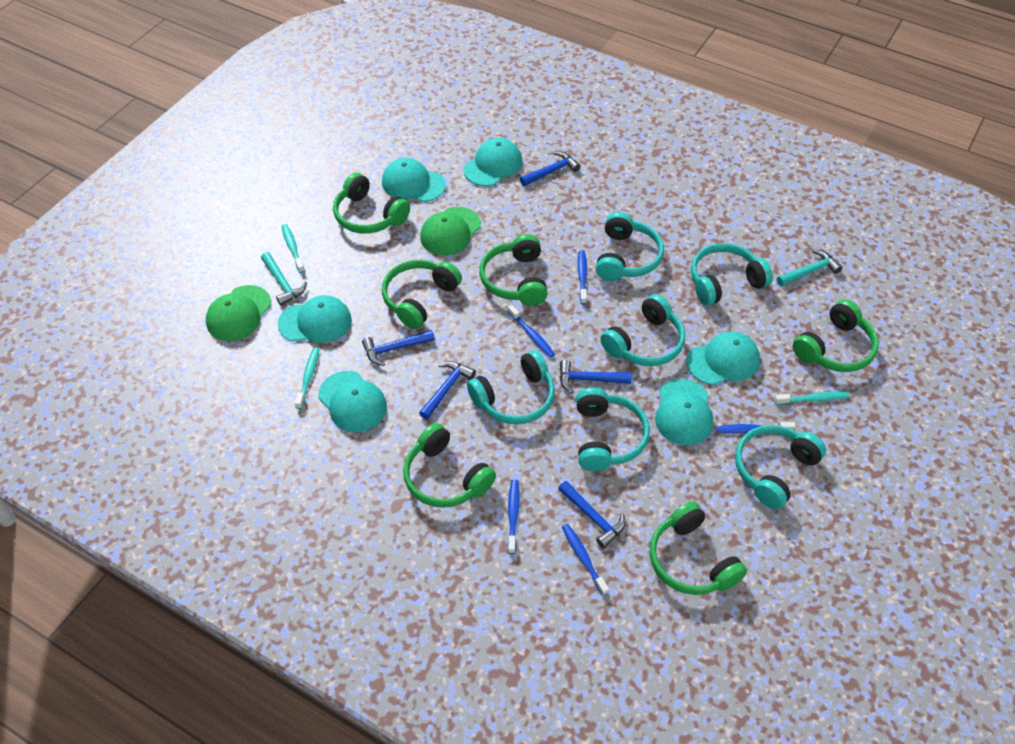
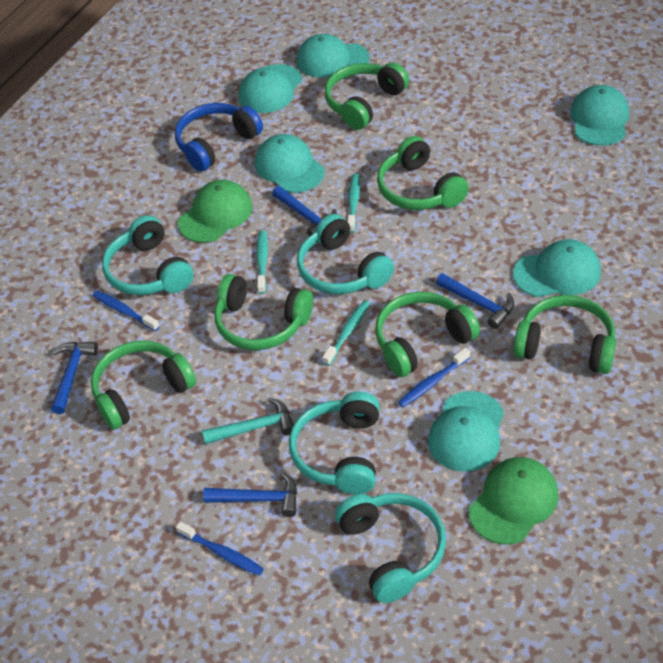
blue hammer: [362,330,435,366] [419,361,476,420] [520,152,581,186] [558,481,626,548] [560,360,632,393] = 5 -> [51,342,98,414] [203,472,297,517] [272,186,337,236] [436,273,514,329] = 4
blue headphones: none = 0 -> [175,103,263,172] = 1
blue toothbrush: [507,305,555,358] [507,479,519,554] [562,524,609,596] [578,250,587,305] [716,422,796,433] = 5 -> [92,290,160,331] [176,522,264,576] [398,348,470,407] = 3
turquoise hammer: [261,252,307,306] [777,250,843,286] = 2 -> [202,398,294,444] = 1
turquoise headphones: [467,350,555,425] [576,387,650,471] [596,212,664,281] [601,294,685,366] [691,243,773,306] [735,425,826,510] = 6 -> [102,215,194,295] [289,392,380,495] [297,214,394,294] [335,493,446,603] = 4

